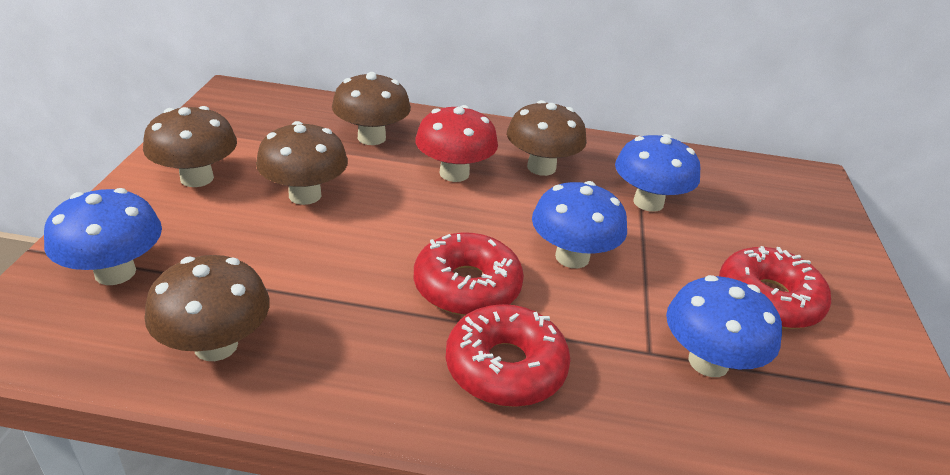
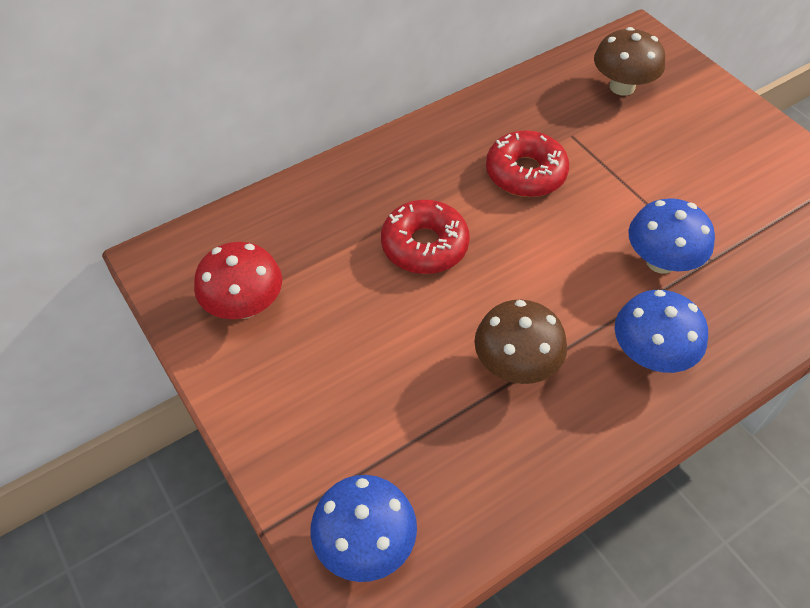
blue mushroom: [44,188,162,285] [532,181,627,268] [615,134,700,212] [666,275,782,377] = 4 -> [311,475,417,582] [615,290,708,373] [628,198,715,274] = 3
brown mushroom: [143,106,237,187] [145,255,270,361] [256,121,348,205] [332,72,411,145] [507,100,587,176] = 5 -> [474,300,567,384] [594,27,665,96] = 2
red donut: [414,232,524,316] [446,304,571,407] [719,246,831,329] = 3 -> [381,200,470,274] [486,130,569,197] = 2

